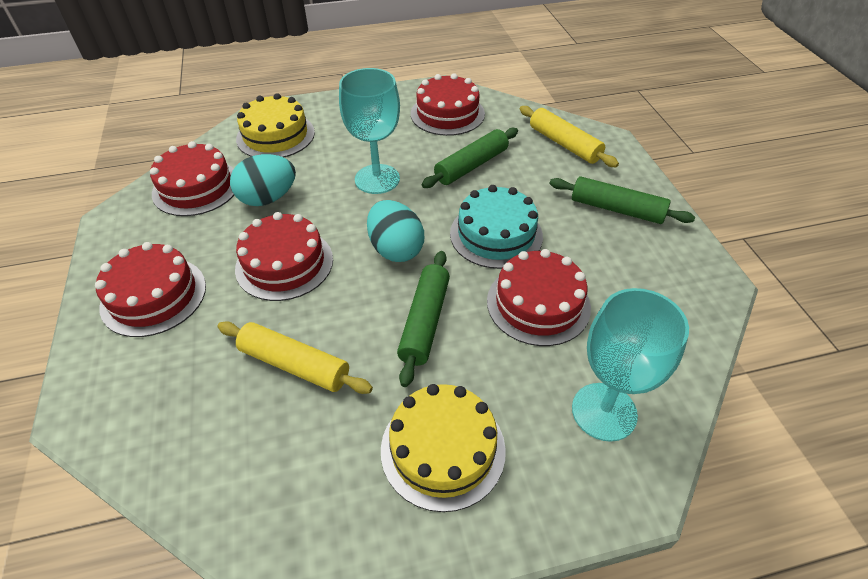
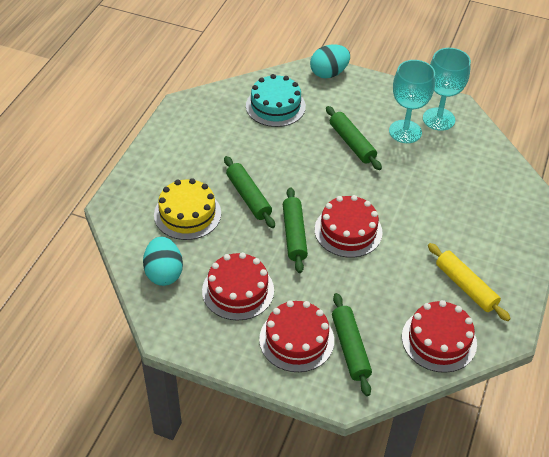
green rolling pin: [397,251,450,387] [421,128,518,188] [550,176,695,224] = 3 -> [224,156,275,228] [283,187,308,273] [326,106,382,170] [332,293,372,396] = 4
red cake: [95,242,206,337] [150,141,234,216] [235,212,333,301] [411,73,485,136] [487,249,591,346] = 5 -> [202,252,274,321] [259,300,334,372] [315,195,383,258] [402,300,477,373] = 4
yellow cake: [236,93,315,158] [381,384,506,512] = 2 -> [154,178,221,240] = 1
yellow rolling pin: [218,321,373,394] [520,106,619,167] = 2 -> [428,243,511,321] = 1

